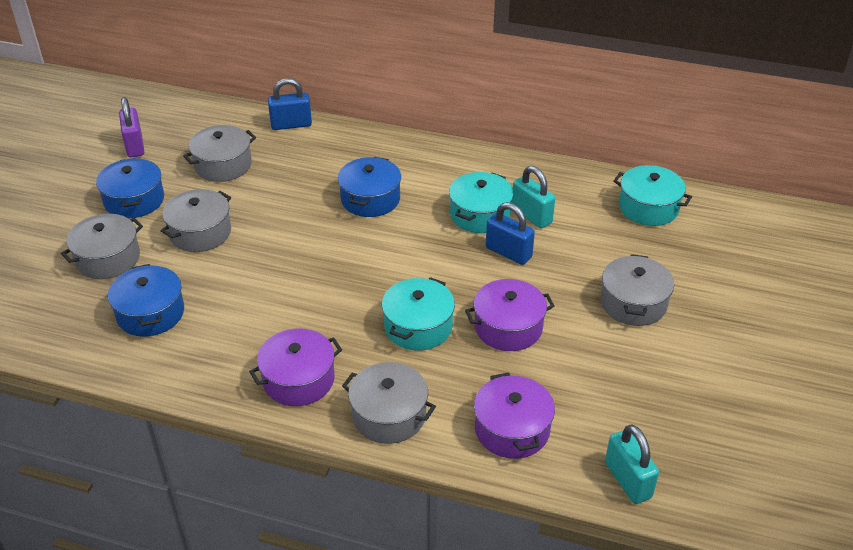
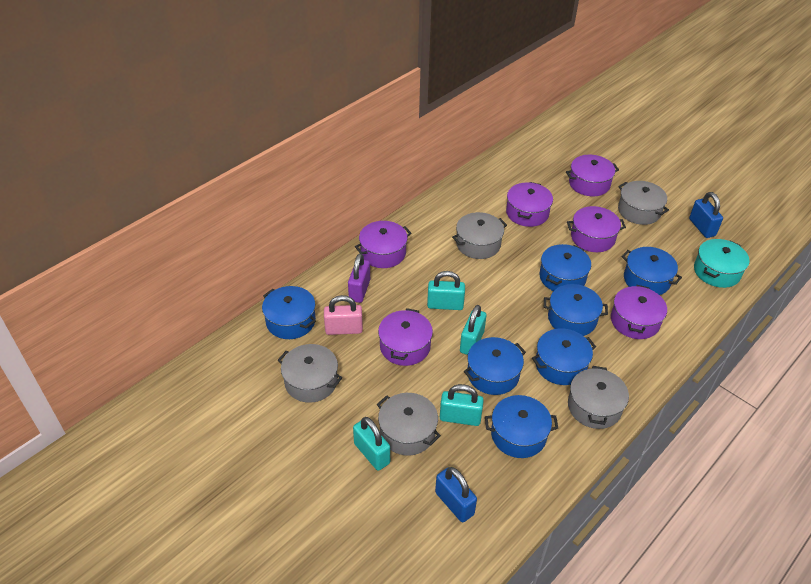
blue pot: [96,158,164,218] [108,264,184,337] [338,157,401,217] = 3 -> [262,286,316,339] [464,337,526,395] [485,395,558,458] [532,328,596,385] [540,244,591,291] [544,284,608,336] [622,247,682,295] = 7
pink padlock: none = 0 -> [324,295,363,335] = 1
purple pot: [249,329,342,406] [465,279,555,351] [474,372,555,459] = 3 -> [355,221,411,268] [378,308,433,366] [506,182,553,227] [566,155,619,196] [567,206,626,252] [611,285,667,339] = 6
turquoise padlock: [512,166,555,228] [605,424,659,504] = 2 -> [353,417,390,471] [427,271,465,310] [440,384,484,426] [460,305,486,355] = 4
turquoise pot: [382,277,455,350] [449,172,514,233] [613,165,692,226] = 3 -> [694,239,750,288] = 1

